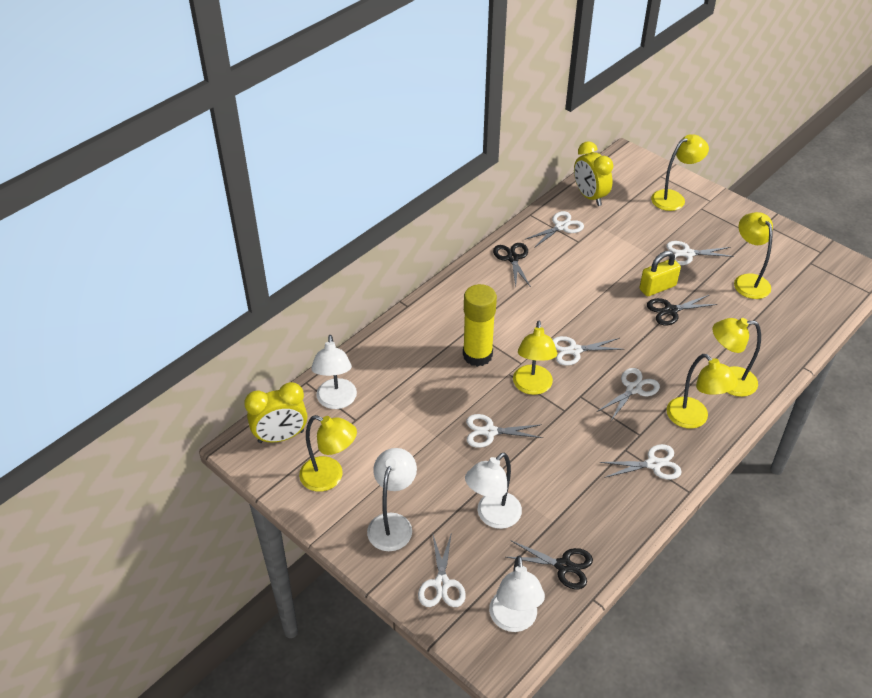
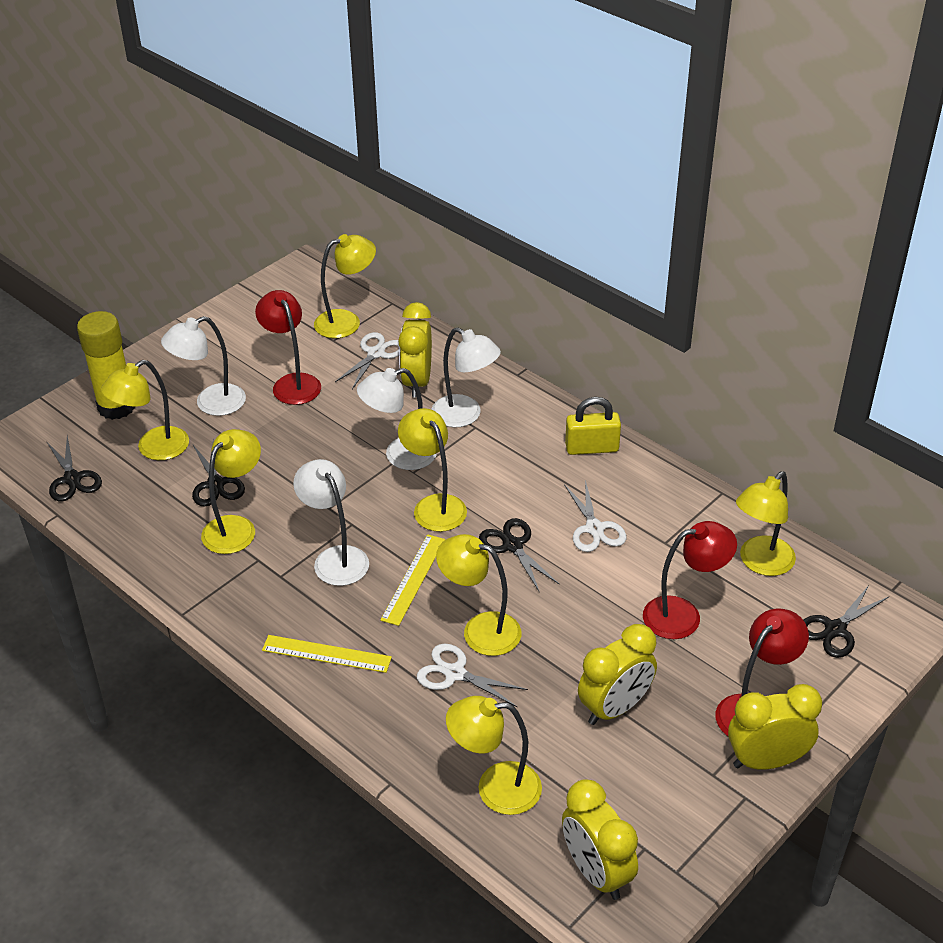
black scissors: [493,243,531,287] [506,540,593,589] [647,295,717,325] = 3 -> [46,436,102,501] [192,440,245,506] [479,518,560,593] [804,585,889,658] = 4
red lamp: none = 0 -> [255,290,321,405] [643,521,737,639] [715,609,809,736] = 3
white scissors: [418,532,466,607] [466,414,543,448] [524,211,584,248] [553,336,624,366] [597,368,660,421] [599,444,682,480] [666,241,734,265] = 7 -> [335,332,400,389] [417,643,528,707] [564,480,626,552] = 3
yellow clock: [244,382,307,443] [574,141,613,206] = 2 -> [398,302,432,398] [562,779,638,900] [578,624,657,725] [728,684,822,770] = 4
yellow lamp: [299,415,357,492] [513,321,557,395] [651,134,709,211] [666,354,738,429] [712,318,761,397] [734,212,773,299] = 6 -> [101,360,189,460] [201,429,261,554] [314,234,376,338] [398,408,467,532] [436,534,521,656] [446,696,542,815] [736,471,796,576] = 7
yellow ruler: none = 0 -> [262,635,392,673] [380,534,445,626] = 2

